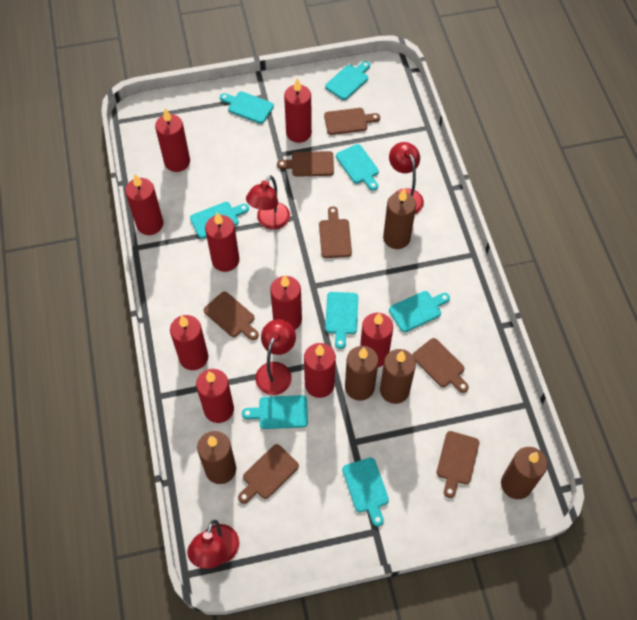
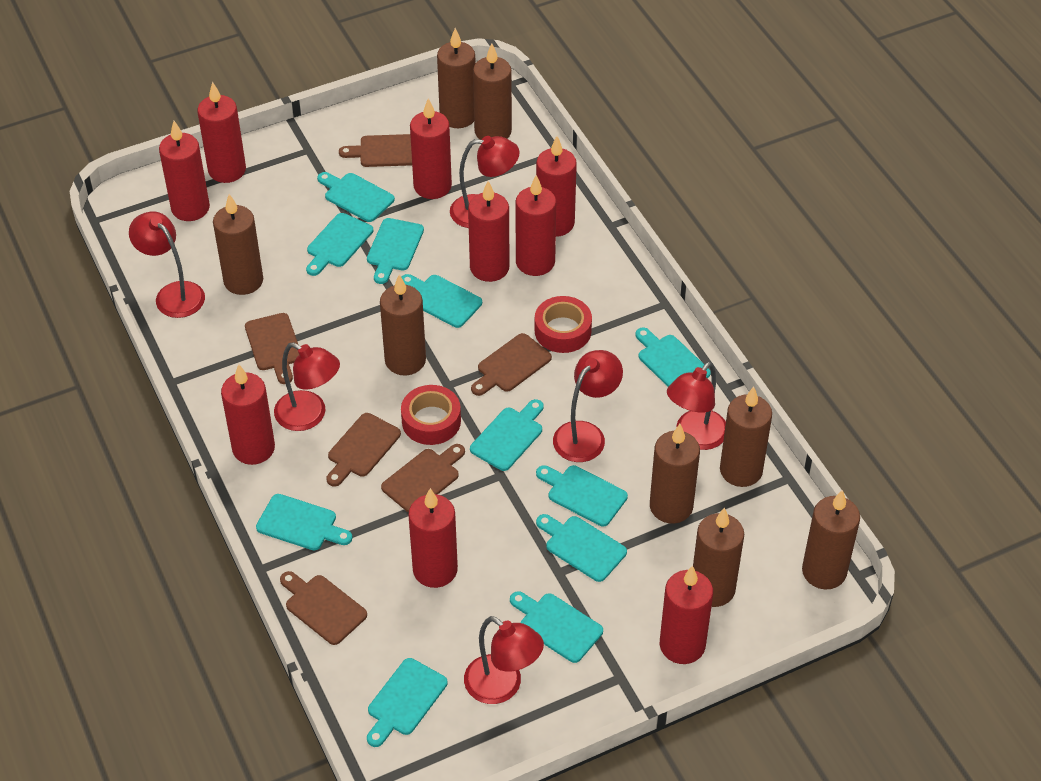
brown candle: [197,431,236,484] [345,346,379,401] [380,349,416,404] [383,189,416,249] [501,447,548,499] = 5 -> [213,194,263,295] [380,274,426,376] [437,28,476,128] [473,43,512,140] [650,424,700,524] [693,507,744,607] [720,386,772,487] [802,490,860,589] = 8
brown cutting board: [204,291,259,340] [238,444,299,504] [277,151,334,177] [319,206,352,258] [324,108,380,135] [413,338,469,393] [437,431,479,498] = 7 -> [245,313,299,384] [280,571,367,645] [326,413,401,486] [339,134,412,167] [381,444,465,513] [471,333,552,396] = 6
red lamp: [187,520,240,569] [246,175,290,230] [255,319,296,395] [389,142,424,214] = 4 -> [129,211,205,318] [274,342,340,431] [450,136,519,228] [464,616,544,704] [553,350,623,462] [667,362,726,450] = 6
red tape: none = 0 -> [401,385,461,445] [535,296,592,353] = 2
turquoise cutting board: [190,202,249,239] [220,91,274,124] [242,395,308,429] [325,61,370,100] [325,292,358,349] [336,144,379,191] [342,458,389,527] [389,291,450,332] = 8 -> [256,494,352,550] [306,213,373,276] [317,172,395,222] [367,218,424,284] [367,658,447,747] [401,274,482,328] [470,399,544,471] [510,591,603,663] [536,465,628,527] [536,514,627,582] [635,328,711,387] = 11

